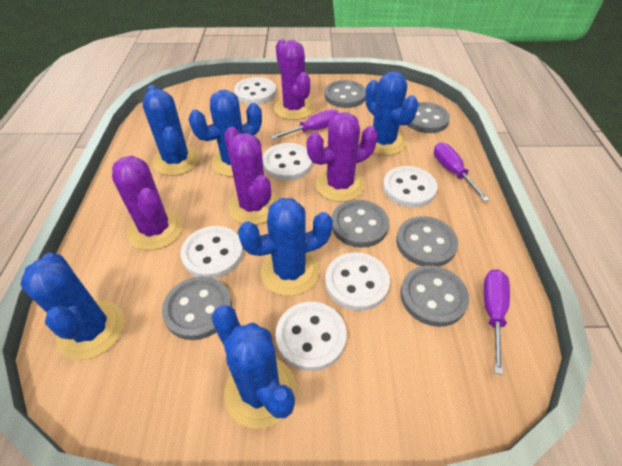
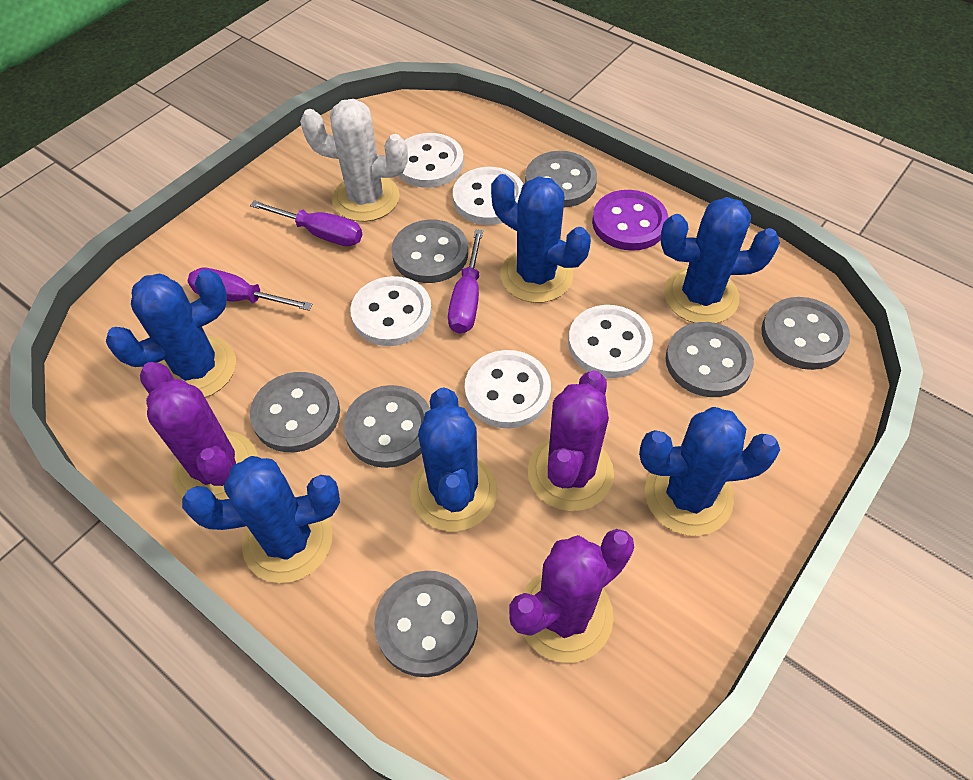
grey button: [162,276,232,340] [324,80,366,108] [332,200,389,248] [396,216,458,266] [400,265,469,327] [407,102,450,133] = 6 -> [250,372,340,452] [344,385,430,468] [374,571,478,677] [391,219,468,283] [525,151,597,207] [665,322,754,397] [761,297,850,370] = 7
purple button: none = 0 -> [592,190,668,251] = 1
purple cactus: [112,156,183,250] [224,127,278,225] [274,39,314,120] [307,112,378,202] = 4 -> [140,362,258,500] [509,529,634,663] [528,370,614,511] = 3
white button: [180,226,243,278] [234,77,276,105] [262,143,312,181] [275,302,347,371] [325,252,390,311] [383,166,438,208] = 6 -> [350,276,432,346] [398,133,464,188] [453,167,524,225] [465,350,551,429] [568,305,653,378] = 5
white cactus: none = 0 -> [300,99,408,222] = 1

